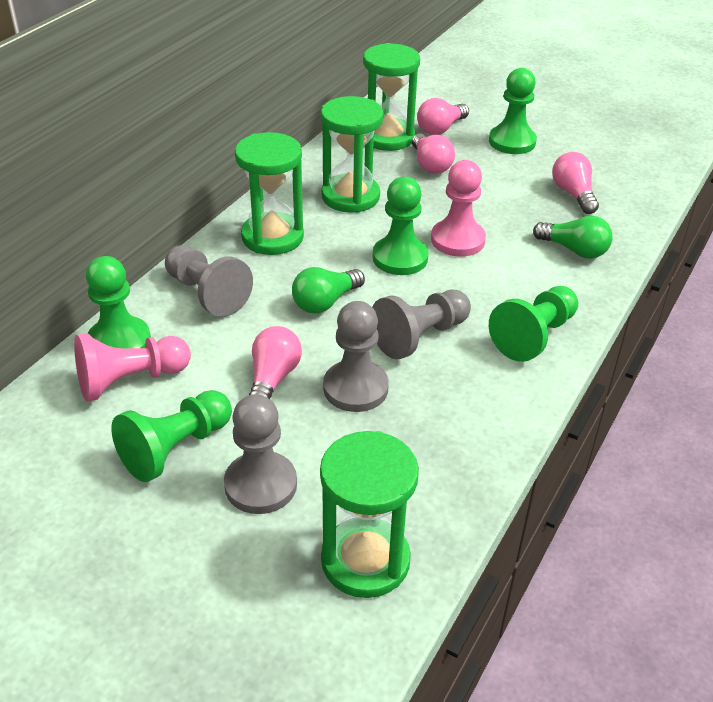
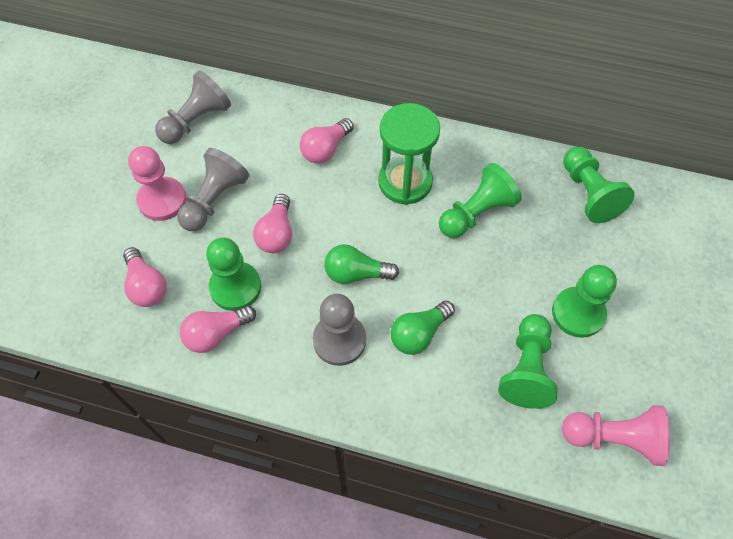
green hourglass: [235,132,304,255] [320,431,419,598] [321,96,383,213] [363,43,420,151] = 4 -> [378,103,440,205] = 1
grey pawn: [165,245,253,317] [224,394,297,514] [323,301,389,412] [372,290,471,360] = 4 -> [155,70,231,144] [177,148,249,231] [313,294,366,366] = 3

